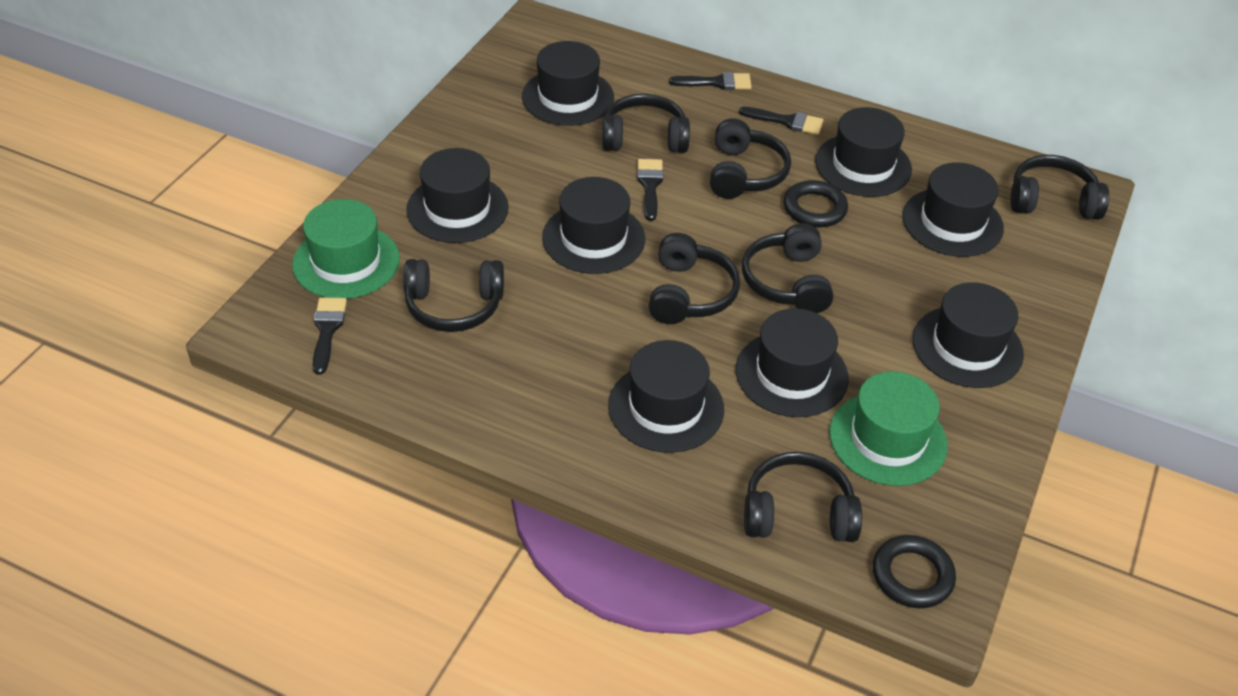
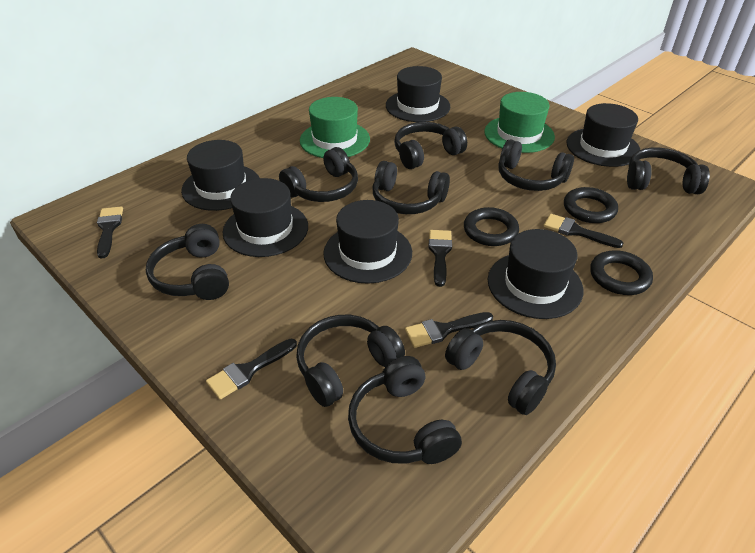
black brush: [313,297,347,375] [637,159,663,221] [669,72,752,90] [739,106,824,135] = 4 -> [97,206,123,259] [206,339,297,400] [405,312,493,348] [429,230,452,287] [543,214,623,248] = 5
black hat: [406,148,509,243] [522,41,614,126] [542,177,645,274] [608,340,724,453] [736,308,849,417] [815,107,912,197] [902,163,1004,257] [913,282,1024,388] = 8 -> [181,140,259,211] [223,178,308,257] [323,200,412,284] [386,66,450,122] [488,229,583,319] [567,103,640,167] = 6
black headphones: [403,259,504,332] [602,94,690,153] [649,233,740,324] [710,118,791,199] [742,223,834,313] [744,452,862,542] [1010,155,1109,220] = 7 -> [146,224,229,300] [279,147,358,202] [296,315,405,407] [348,356,462,464] [372,161,450,214] [394,122,467,169] [445,320,556,415] [498,139,574,191] [627,148,710,194] = 9
black ring: [784,180,848,228] [873,535,956,608] = 2 -> [464,207,519,246] [564,187,618,223] [590,250,653,295] = 3

